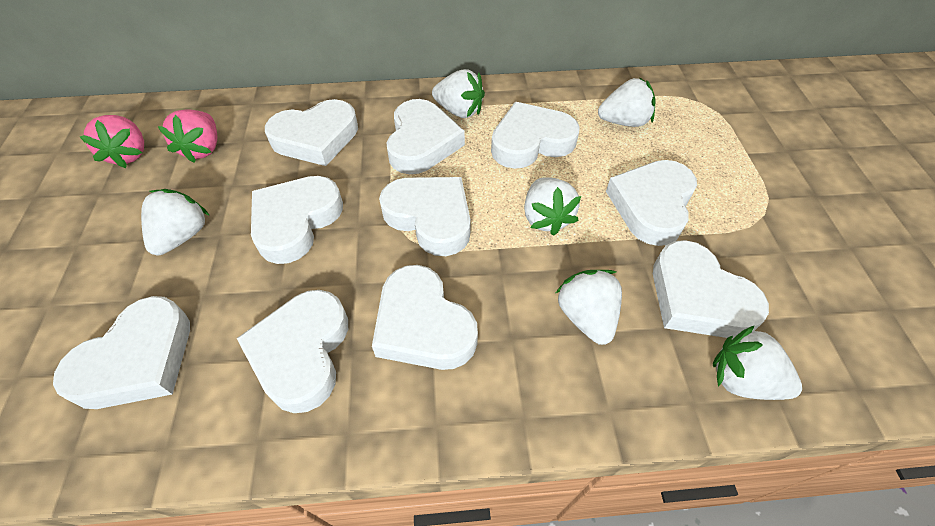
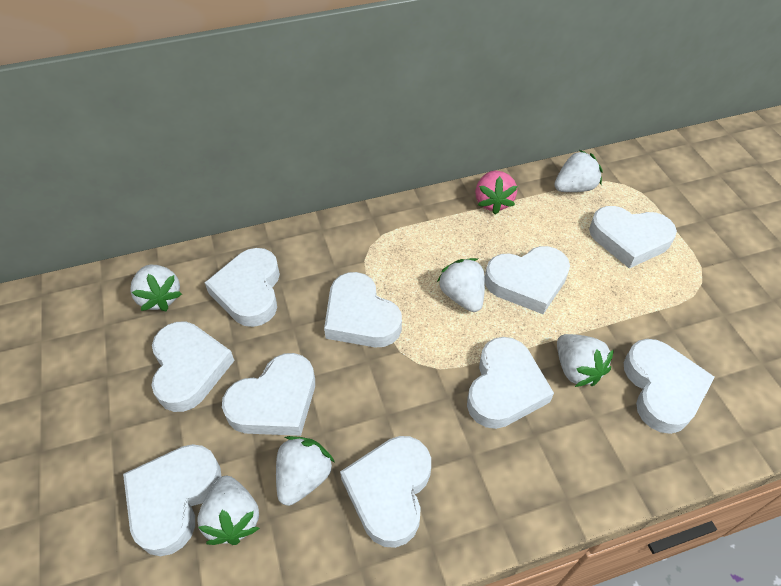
pink strawberry: [80,115,144,168] [158,109,217,163] = 2 -> [475,171,517,214] = 1

